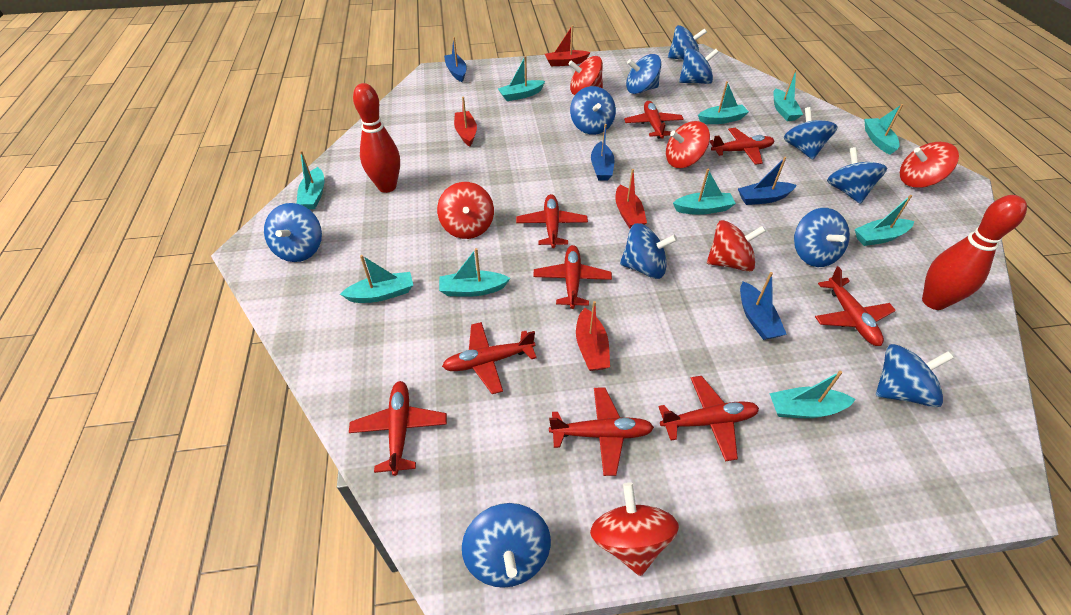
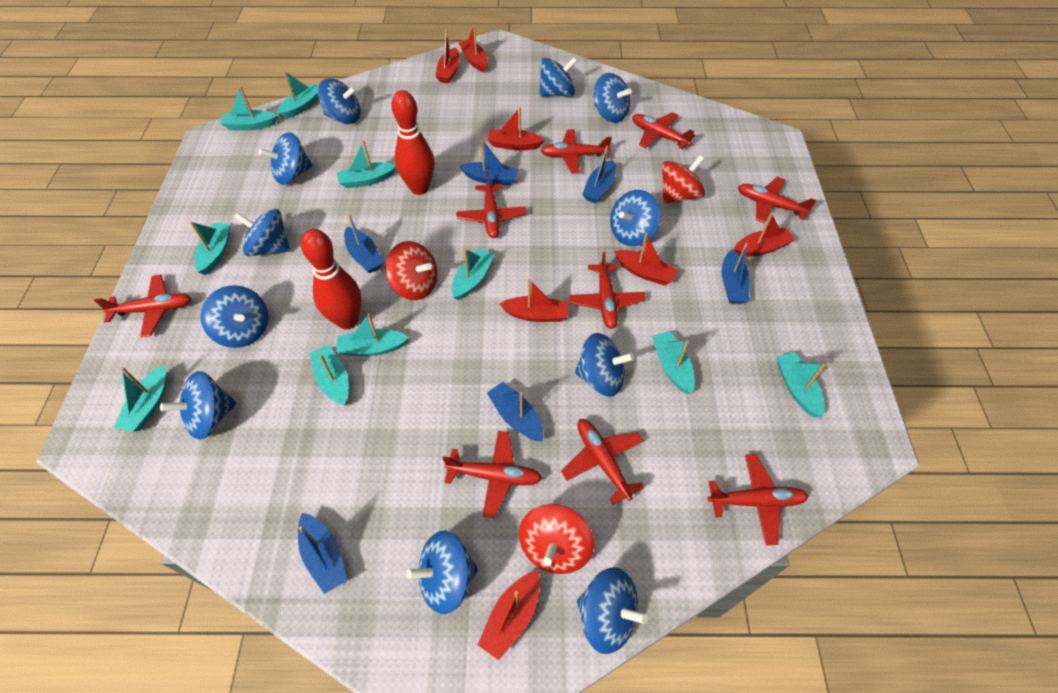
blue boat: [444,37,467,82] [591,124,614,181] [738,157,797,205] [740,272,787,340] = 4 -> [298,513,347,594] [344,215,383,273] [459,140,519,186] [487,382,544,441] [582,146,616,203] [722,243,750,304] = 6
red boat: [454,97,477,147] [545,25,591,66] [576,301,610,371] [615,169,647,228] = 4 -> [435,29,460,83] [458,24,488,72] [478,570,540,660] [487,107,545,151] [499,279,569,322] [614,233,678,285] [734,213,795,257] = 7
red spinning top: [437,182,494,239] [568,56,603,95] [590,482,679,576] [666,121,710,168] [707,220,766,272] [900,142,959,188] = 6 -> [385,241,438,300] [519,504,594,574] [662,155,705,203] = 3

